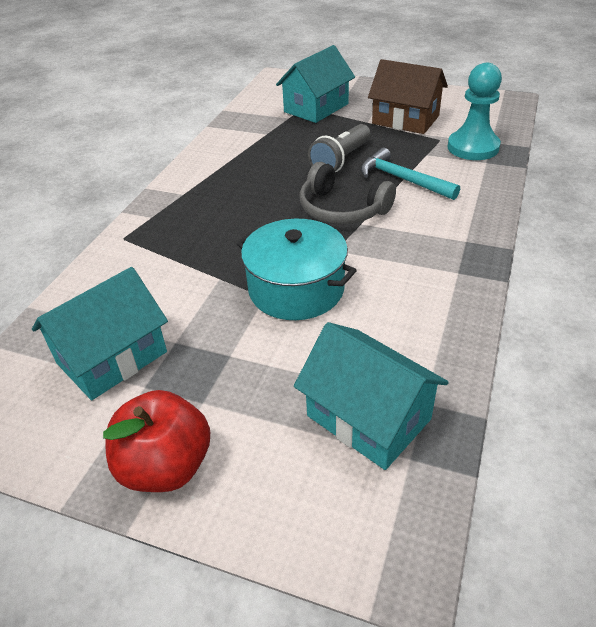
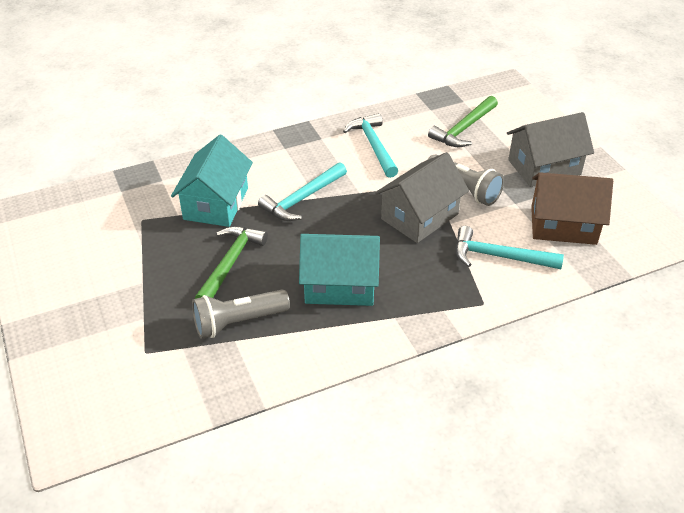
green hammer: none = 0 -> [195,226,268,299] [428,96,498,147] = 2
grey flashlight: [308,124,371,172] = 1 -> [192,289,290,339] [428,155,504,206] = 2
grey headphones: [299,162,396,224] = 1 -> none = 0
grey house: none = 0 -> [375,152,469,243] [507,112,594,187] = 2
red apple: [103,390,210,492] = 1 -> none = 0
turquoise hammer: [361,147,460,200] = 1 -> [258,162,347,221] [343,113,398,178] [455,226,564,269] = 3
turquoise house: [32,267,168,400] [276,45,355,123] [294,322,449,470] = 3 -> [171,135,253,227] [299,234,380,306] = 2
turquoise pawn: [448,63,502,160] = 1 -> none = 0
turquoise pot: [237,219,357,320] = 1 -> none = 0

